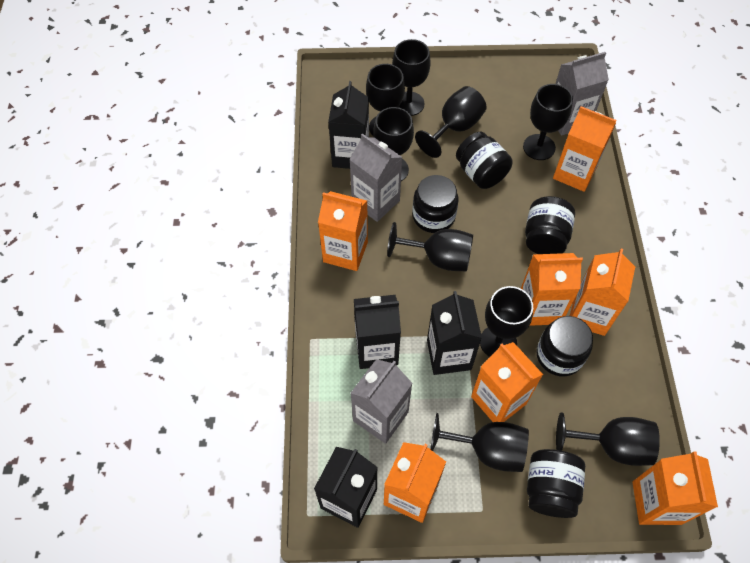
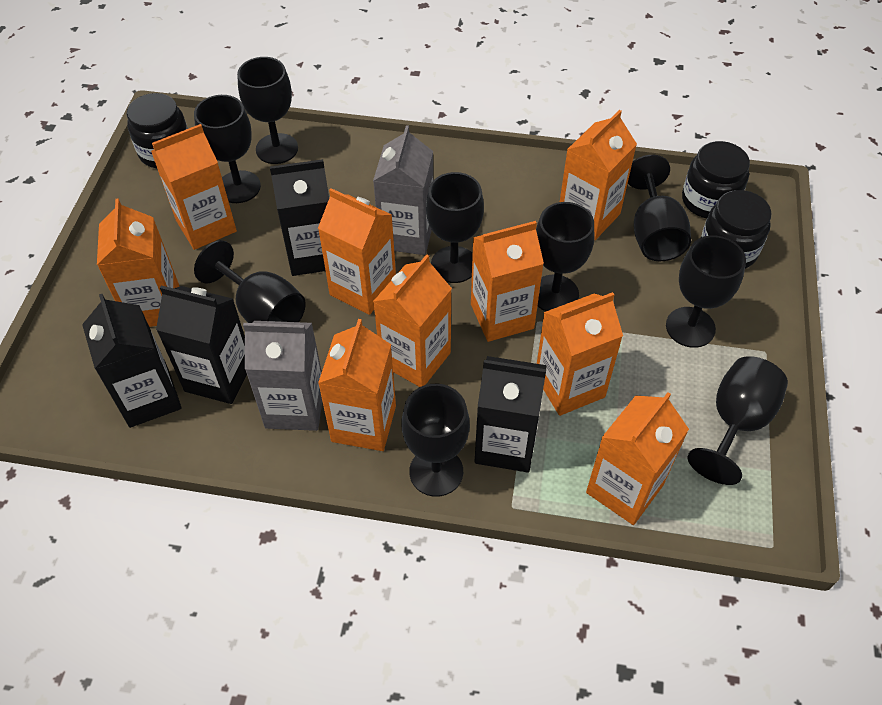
black jar: [412,175,459,233] [456,132,513,189] [525,196,575,254] [527,449,585,518] [536,316,593,376] = 5 -> [127,93,188,168] [682,141,750,218] [701,190,772,269] = 3
grey carton: [349,133,402,222] [351,359,412,444] [555,52,609,136] = 3 -> [243,321,322,431] [373,125,433,255] = 2
orange carton: [318,191,368,271] [384,442,446,523] [471,342,543,422] [521,253,583,326] [553,106,616,192] [570,249,635,336] [632,451,718,525] = 7 -> [97,198,179,327] [151,124,237,250] [318,188,396,315] [318,319,396,451] [373,254,452,387] [471,221,544,342] [537,292,623,416] [560,110,637,240] [586,392,689,525] = 9

